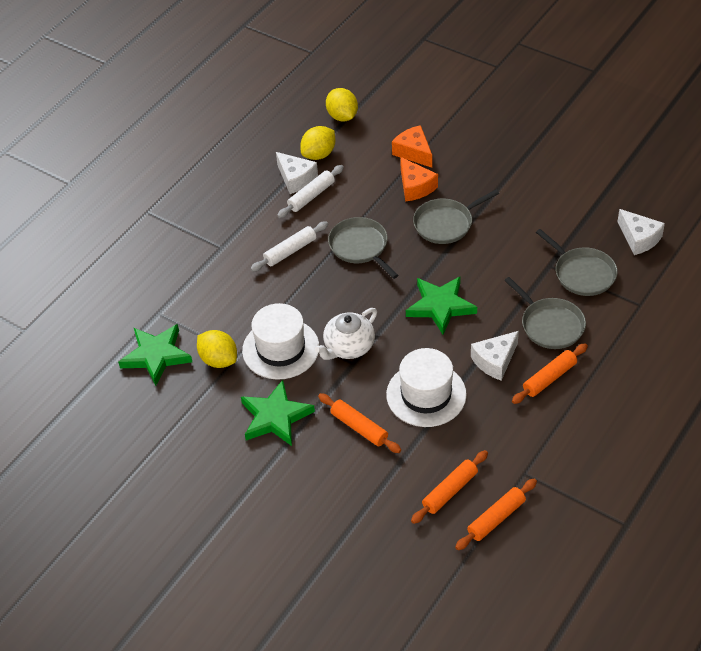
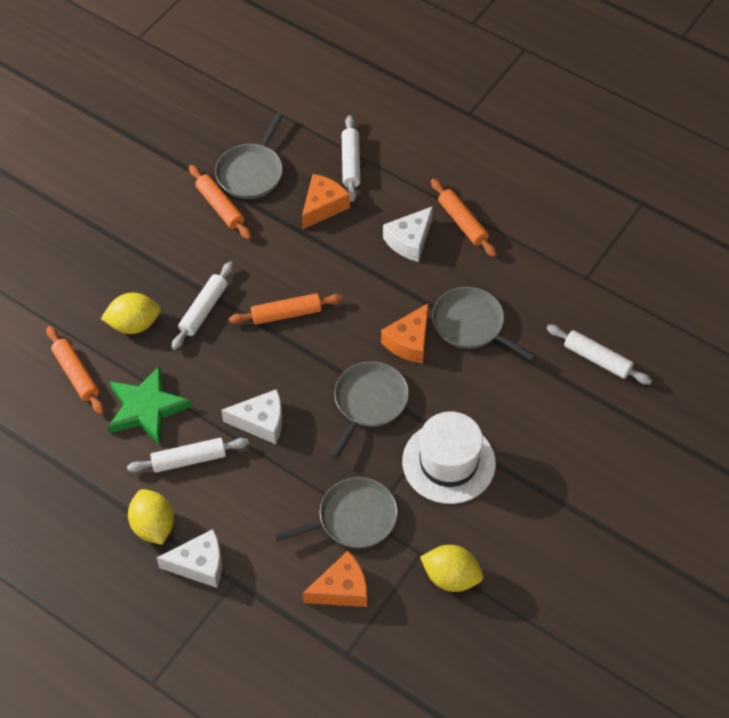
green star: [118,324,192,386] [241,380,315,446] [406,276,477,335] = 3 -> [108,365,191,445] = 1
orange cheese: [392,125,432,168] [400,157,438,202] = 2 -> [302,174,350,229] [303,551,367,607] [381,304,428,363] = 3
white hat: [242,303,319,380] [386,348,467,427] = 2 -> [402,411,496,504] = 1
white rolling pin: [250,221,328,272] [277,165,344,218] = 2 -> [127,438,249,473] [172,261,234,350] [342,115,360,202] [546,325,652,385] = 4
white teapot: [315,308,377,360] = 1 -> none = 0

